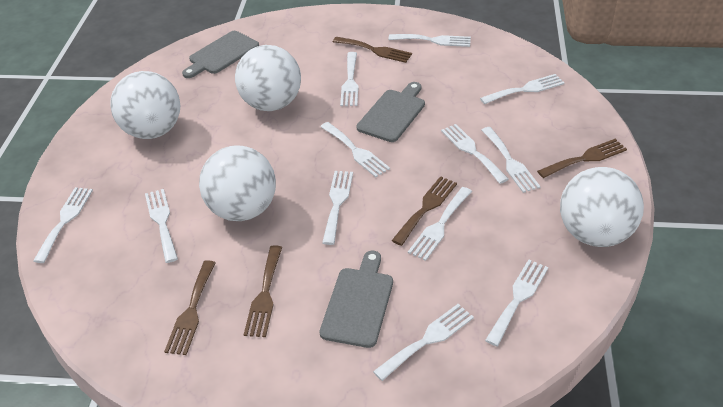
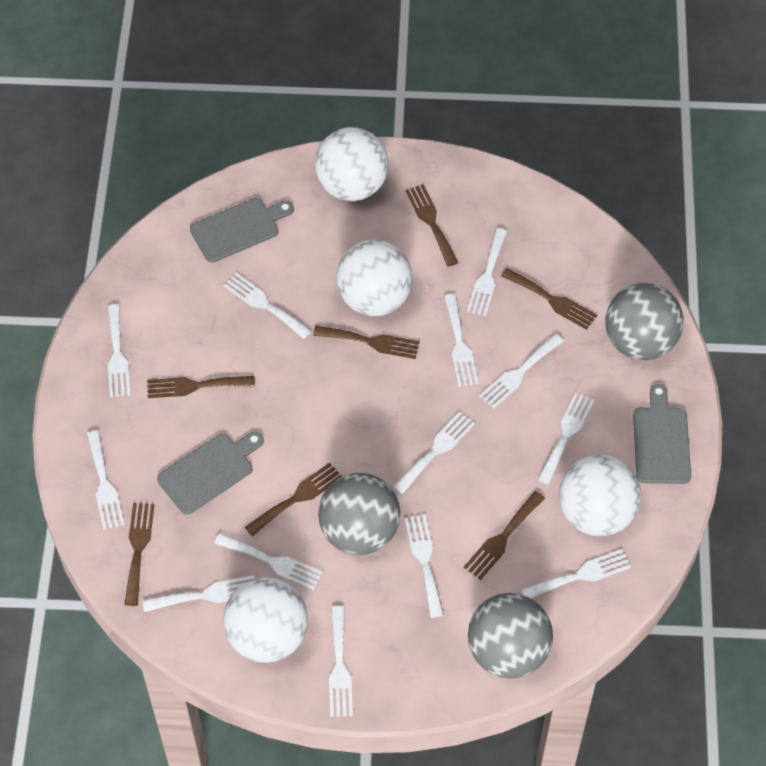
brown fork: [164,260,216,355] [244,245,282,337] [333,37,412,63] [391,176,457,246] [537,139,627,178] = 5 -> [124,503,154,606] [147,376,255,398] [245,463,342,536] [313,325,420,359] [406,184,458,267] [464,491,545,580] [501,268,597,330] = 7
grey ball: none = 0 -> [318,473,400,555] [468,593,553,679] [605,283,683,360] = 3
white fork: [33,187,93,263] [145,189,178,263] [320,122,390,177] [322,171,353,245] [340,52,359,106] [373,304,474,381] [388,34,471,47] [408,187,472,261] [441,124,509,184] [480,74,564,104] [481,127,540,193] [485,260,548,346] = 12 -> [87,430,124,530] [108,304,131,397] [142,575,255,612] [214,533,323,590] [223,273,312,339] [329,606,353,717] [393,412,475,494] [405,514,444,618] [444,294,478,387] [467,228,507,316] [479,334,564,409] [521,549,631,599] [538,392,594,485] = 13

